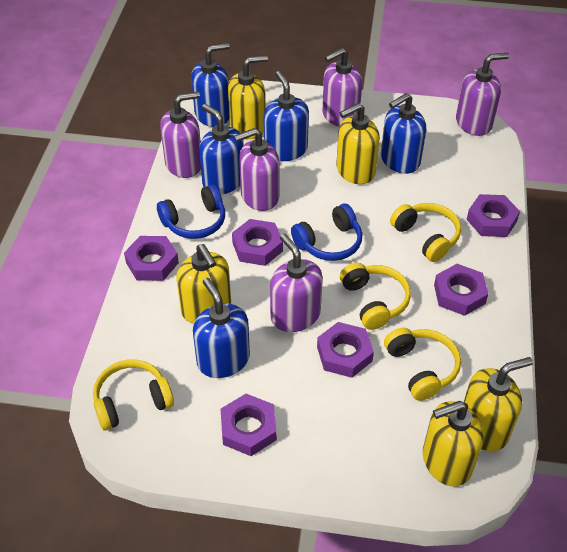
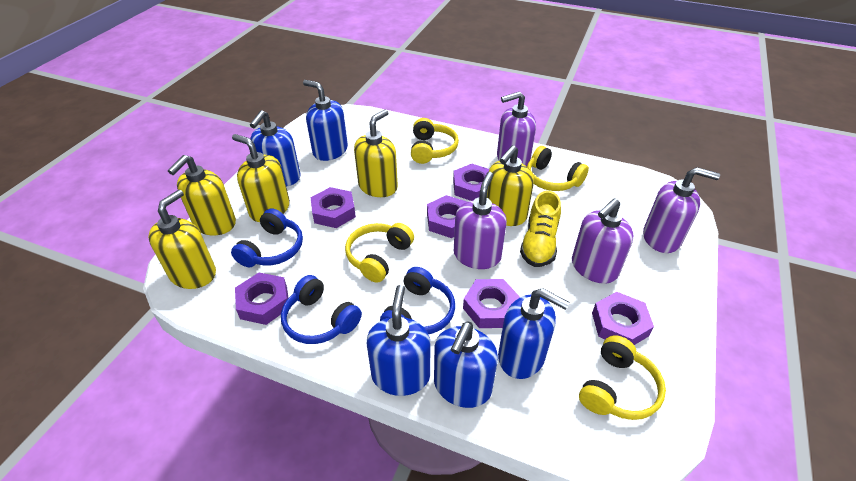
blue headphones: [157,184,225,239] [291,204,362,261] = 2 -> [231,208,303,267] [281,275,362,344] [380,267,455,334] = 3
purple soap dispenser: [160,92,201,178] [234,128,280,211] [270,234,323,332] [322,48,362,127] [456,53,509,136] = 5 -> [454,172,507,269] [497,91,536,166] [572,198,634,284] [643,167,720,253] = 4
yellow shoe: none = 0 -> [520,191,561,267] = 1

